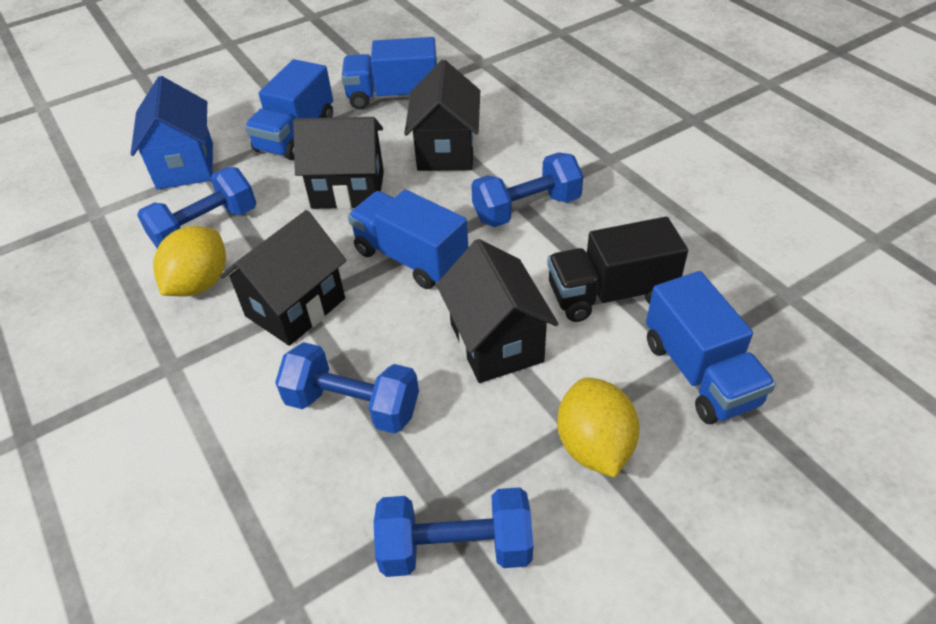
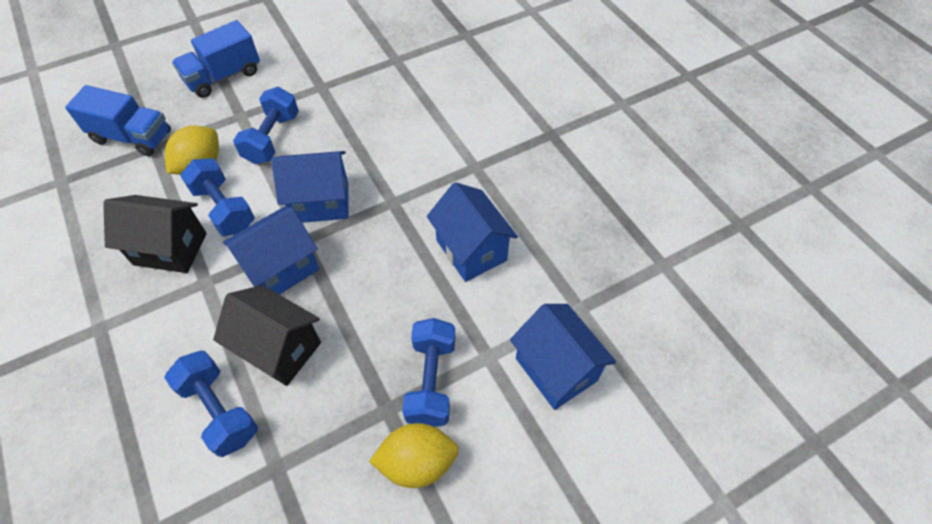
black house: [220,210,347,346] [293,117,384,209] [404,60,480,171] [436,239,558,383] = 4 -> [103,195,207,273] [213,285,321,386] = 2
black truck: [547,217,688,322] = 1 -> none = 0
blue house: [131,76,213,190] = 1 -> [223,207,319,295] [271,151,349,223] [427,182,518,282] [510,304,616,410] = 4
blue truck: [245,59,333,160] [341,37,437,109] [348,190,468,289] [646,271,776,424] = 4 -> [65,85,171,156] [172,20,260,98] = 2

